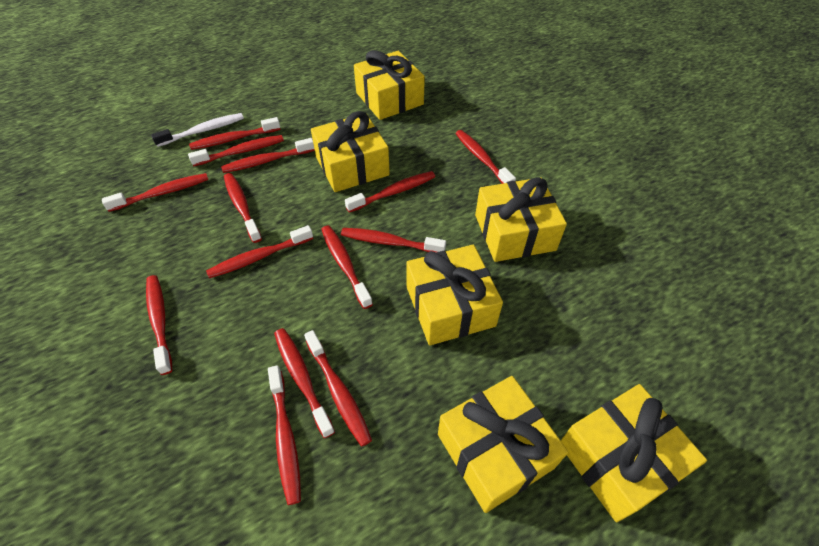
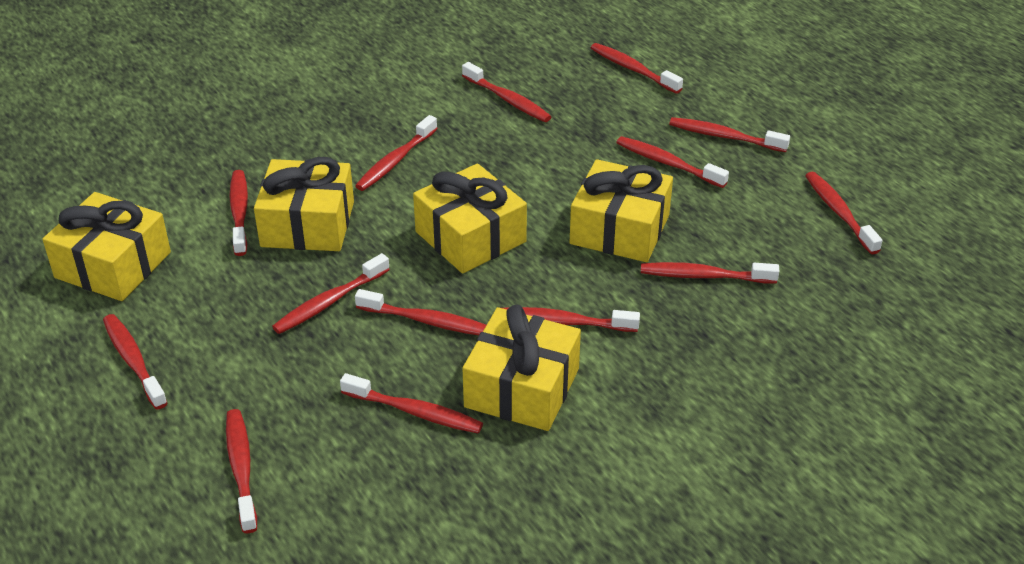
white toothbrush: [151,113,244,147] = 1 -> none = 0
yellow gift: [311,111,390,192] [354,50,425,120] [406,245,503,346] [438,376,568,513] [475,177,567,262] [561,384,707,522] = 6 -> [43,192,171,301] [254,157,354,251] [413,163,527,274] [462,305,581,431] [570,159,673,262] = 5

